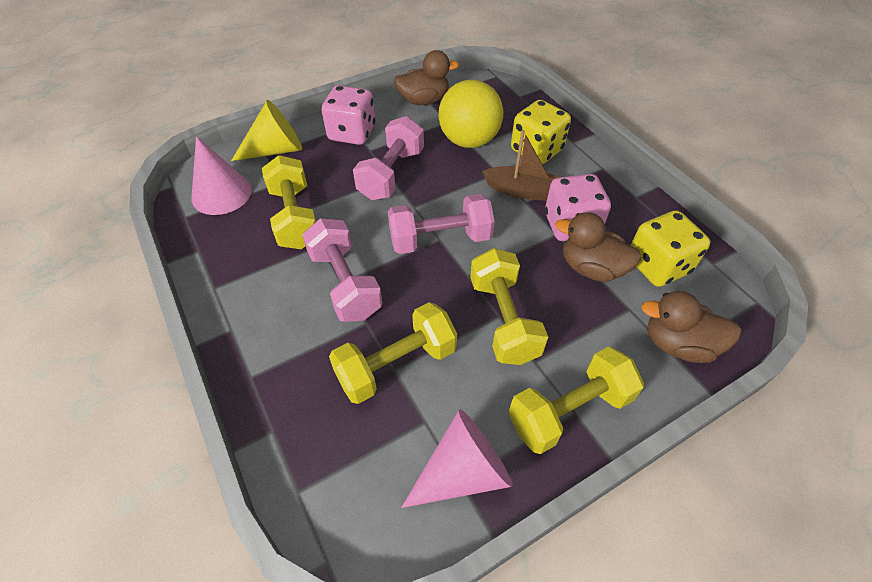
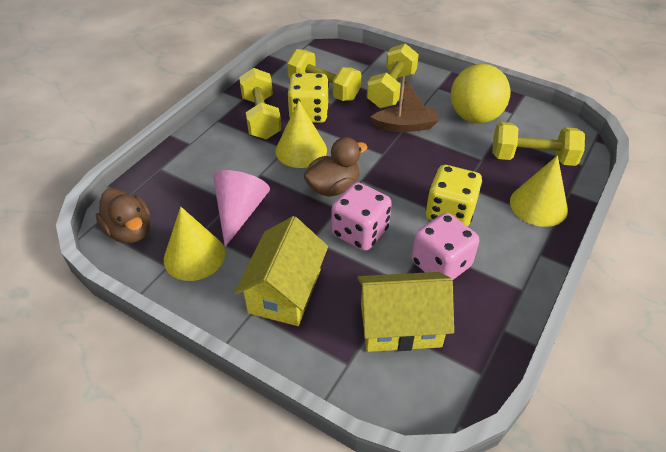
brown duck: [394,50,459,105] [555,212,642,282] [641,291,742,363] = 3 -> [96,188,150,243] [304,137,367,197] = 2
pink cone: [191,137,252,215] [401,409,513,508] = 2 -> [213,170,270,247] = 1
pink dumbbell: [302,218,383,322] [353,116,424,200] [388,194,495,254] = 3 -> none = 0
yellow cone: [231,100,302,161] = 1 -> [164,207,225,281] [276,100,327,168] [510,155,568,227] = 3
yellow house: none = 0 -> [234,216,328,326] [357,272,454,352] = 2

